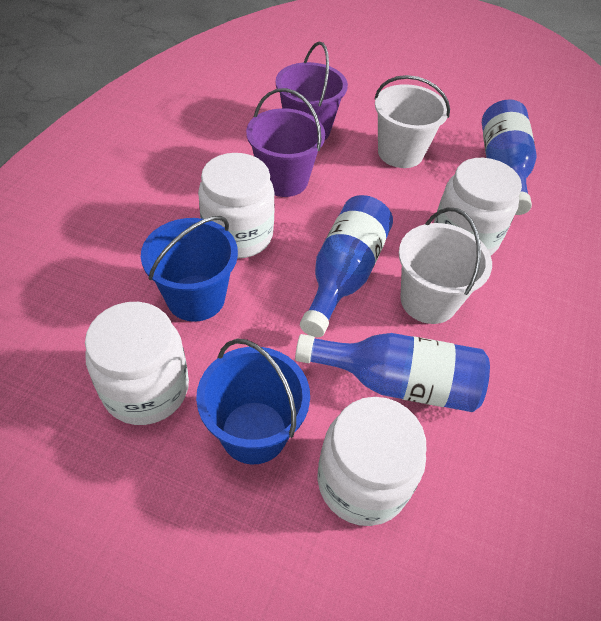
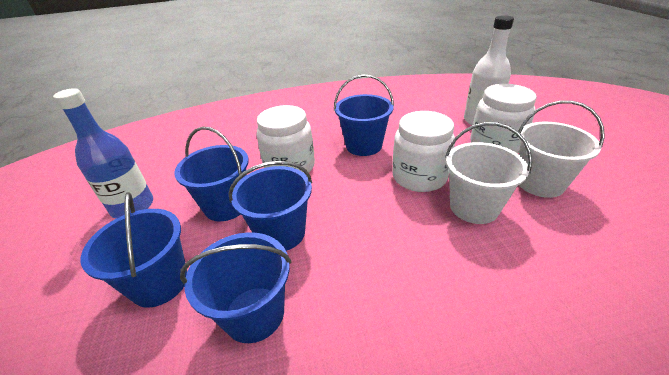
blue bottle: [295,333,490,412] [300,195,393,337] [482,99,537,215] = 3 -> [53,88,153,219] = 1
blue bucket: [141,216,238,322] [196,339,310,464] = 2 -> [81,192,187,308] [174,126,249,221] [180,232,292,343] [228,161,312,251] [334,74,394,156] = 5
purple bucket: [246,88,325,197] [275,41,348,140] = 2 -> none = 0
white bottle: none = 0 -> [464,15,514,125] = 1
white jar: [85,302,189,425] [198,153,275,259] [317,397,426,526] [434,158,522,255] = 4 -> [257,105,315,173] [392,111,455,192] [471,84,537,153] = 3

